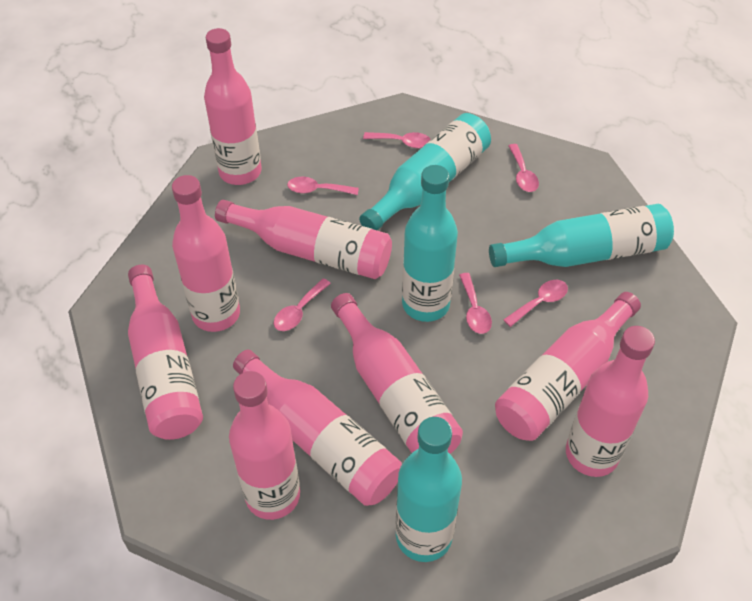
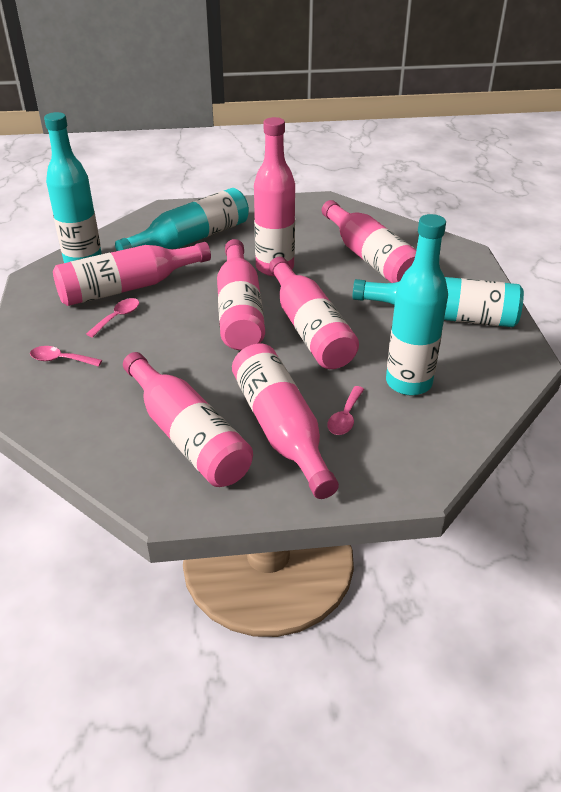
pink bottle: [128,265,203,440] [172,175,240,332] [204,28,262,185] [215,200,392,279] [229,371,300,520] [233,350,402,506] [331,293,463,454] [495,292,641,441] [566,326,655,477] = 9 -> [53,242,211,306] [123,352,253,487] [217,239,265,350] [232,344,339,499] [254,117,295,276] [269,257,359,369] [322,200,416,283] = 7
pink spoon: [274,278,331,331] [287,177,359,195] [363,132,431,148] [459,273,492,334] [503,280,568,327] [508,144,539,192] = 6 -> [30,346,102,367] [86,298,139,338] [327,386,364,435] = 3

